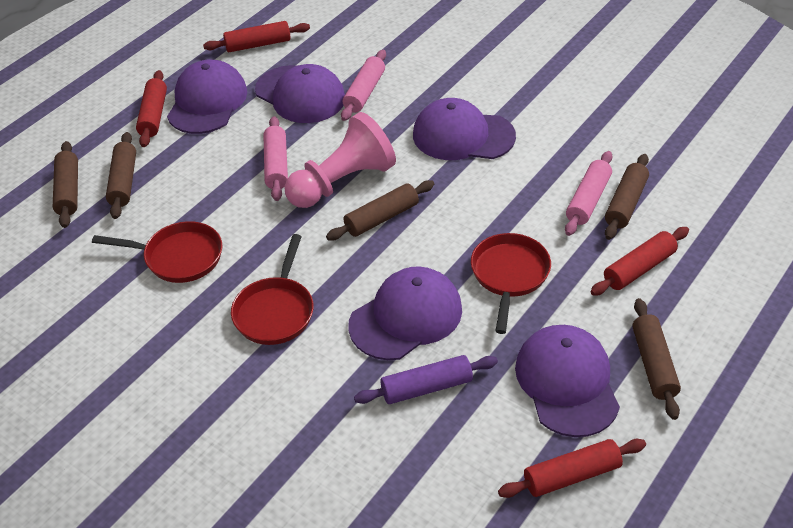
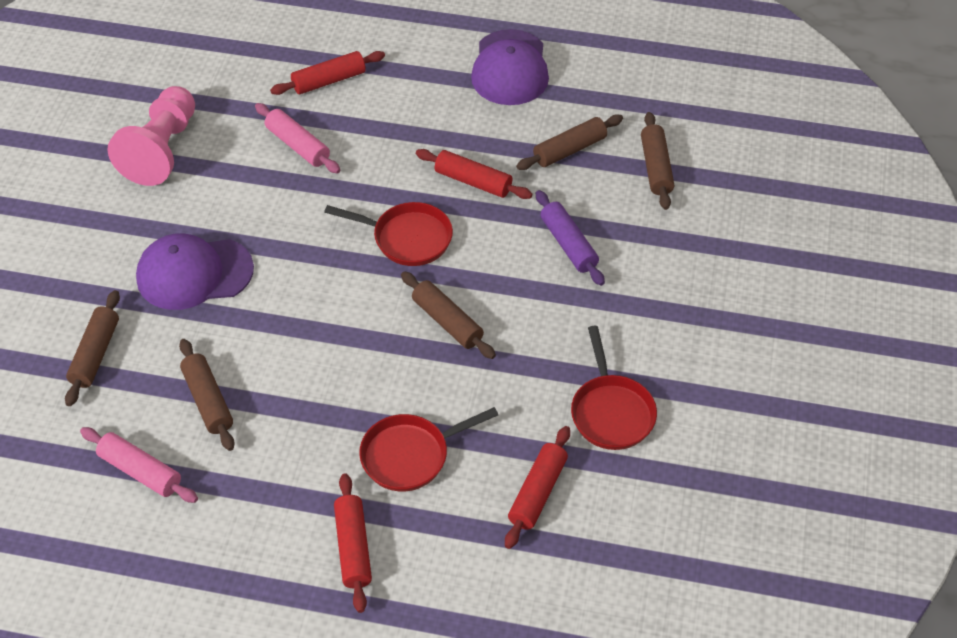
pink rolling pin: [263,116,288,201] [341,50,386,121] [565,151,613,236] = 3 -> [80,427,198,503] [255,103,340,173] = 2
purple cap: [167,60,247,134] [255,64,345,123] [348,266,462,360] [413,98,516,160] [515,325,620,437] = 5 -> [136,233,254,310] [471,29,549,105] = 2

